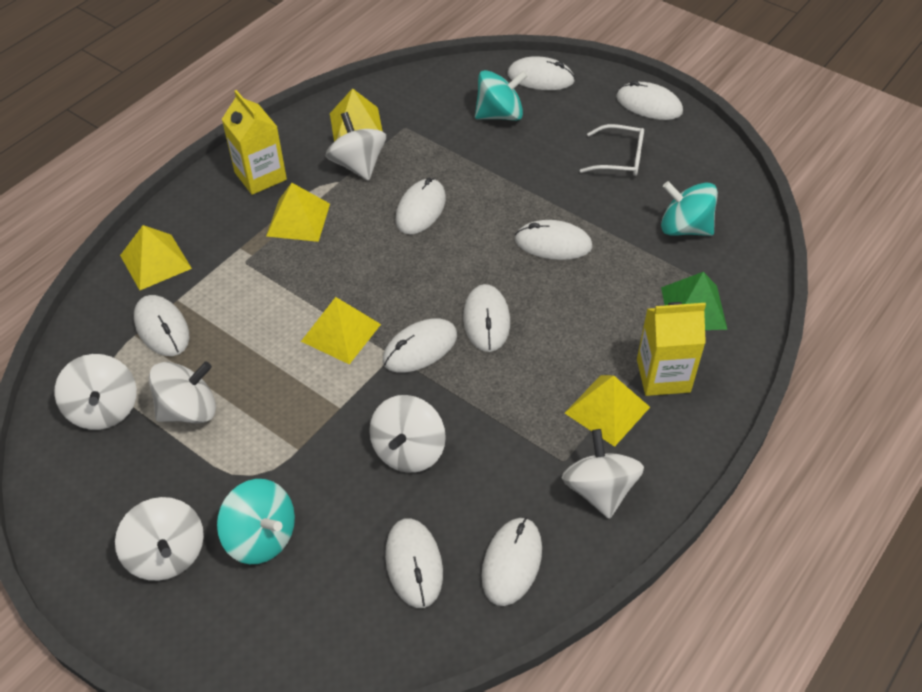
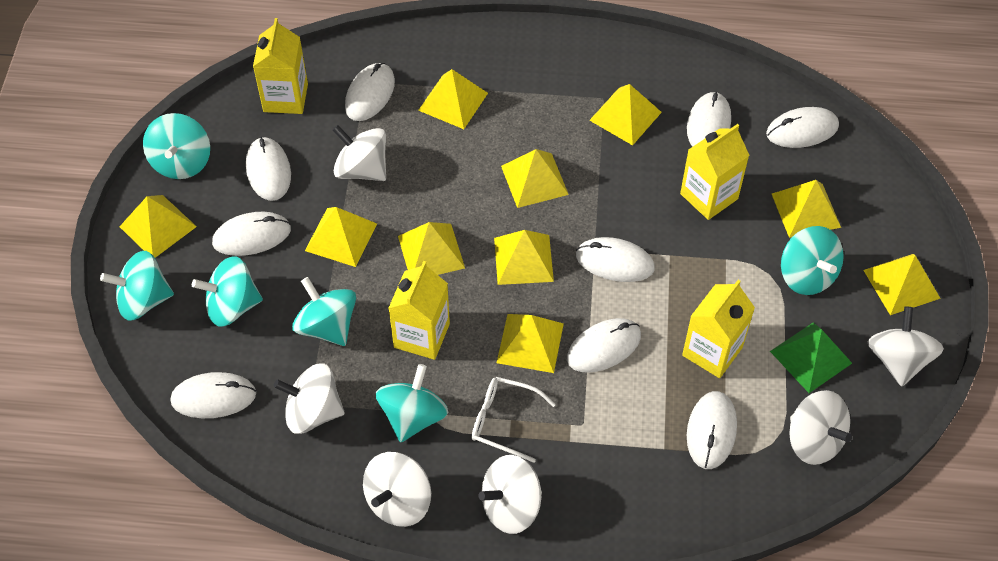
turquoise spinning top: [217,479,295,564] [475,70,527,121] [661,181,718,236] = 3 -> [100,251,174,321] [143,113,210,179] [192,256,263,327] [292,277,356,346] [376,364,448,442] [781,226,844,295] = 6
yellow carton: [222,90,287,195] [637,302,706,396] = 2 -> [253,18,308,114] [388,261,450,360] [680,124,750,220] [682,280,755,378] = 4
yellow pyramid: [120,225,192,290] [266,183,330,242] [301,297,381,364] [330,88,382,142] [565,375,650,447] = 5 -> [119,195,197,258] [305,207,377,267] [398,222,465,275] [418,69,488,129] [494,230,554,285] [497,314,564,373] [501,149,569,208] [589,84,662,145] [772,180,841,238] [863,254,941,315] = 10

